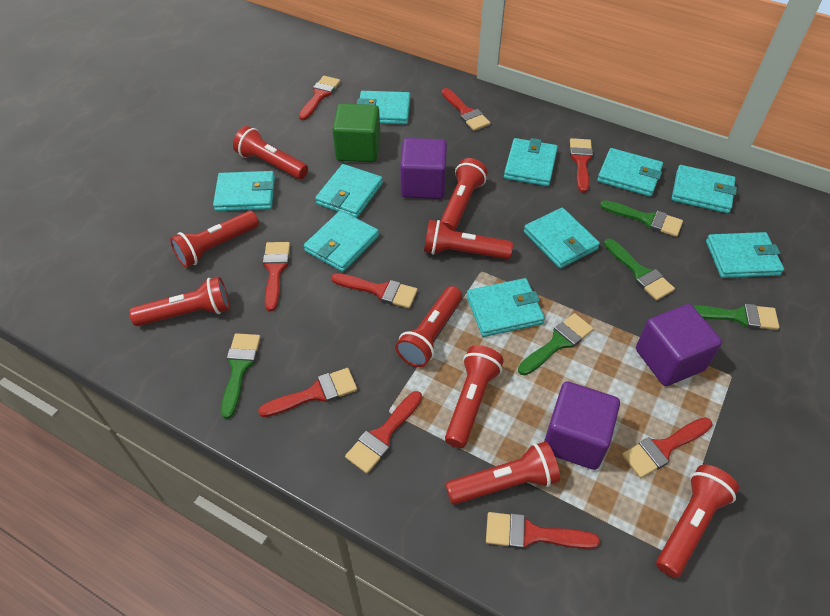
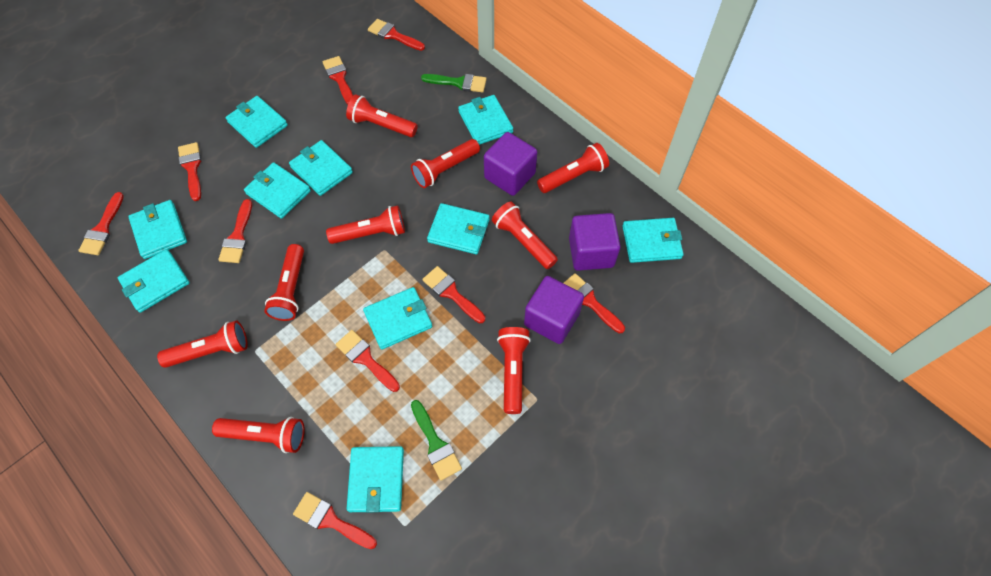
green brush: [221,333,261,419] [518,313,593,375] [600,200,683,237] [604,239,675,300] [692,304,779,330] = 5 -> [411,400,462,481] [421,74,487,93] = 2
green cube: [332,103,381,162] = 1 -> none = 0

